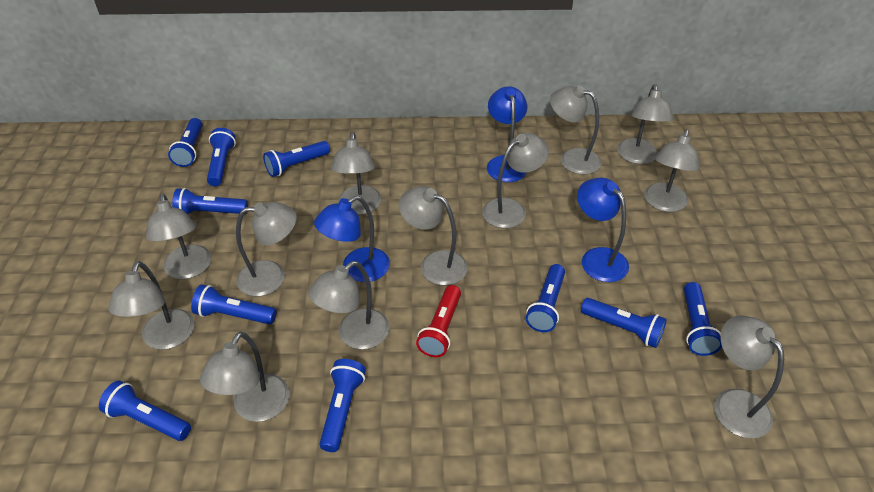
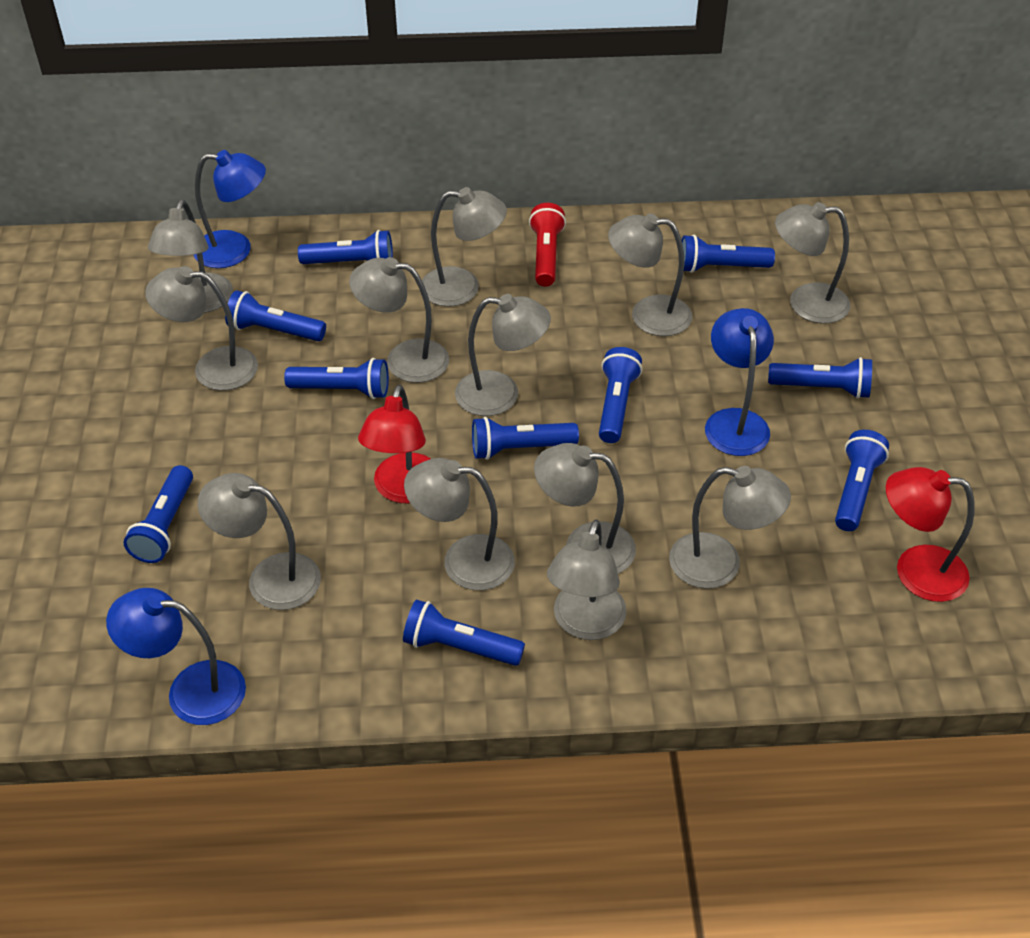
red lamp: none = 0 -> [358,385,431,503] [886,467,975,602] = 2

